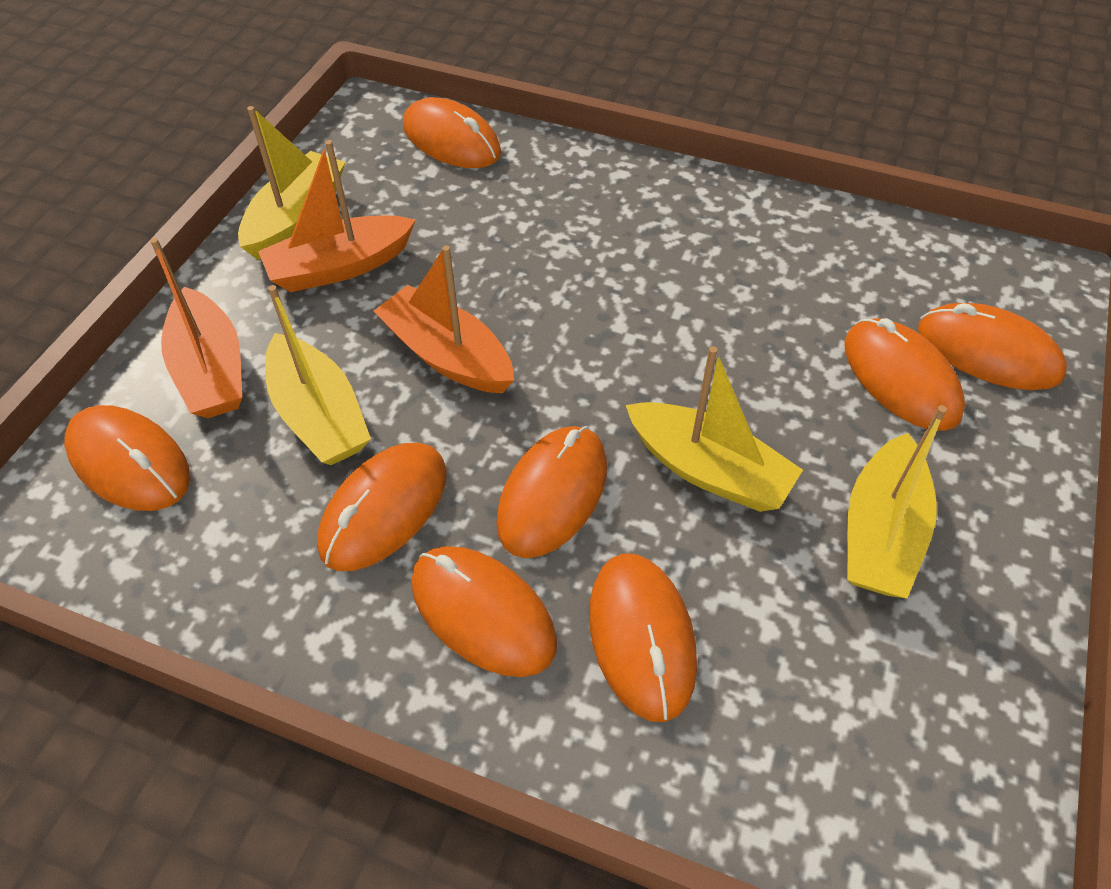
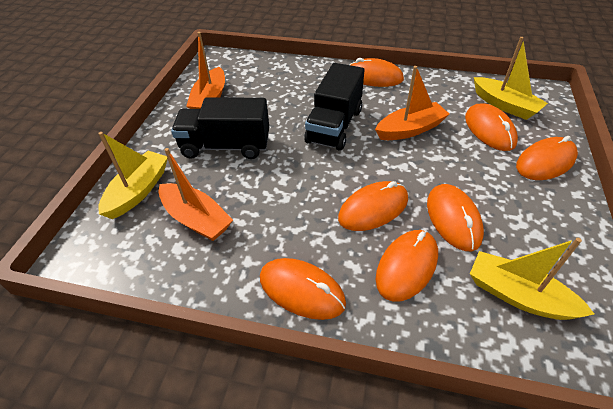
black truck: none = 0 -> [171,97,269,159] [304,63,364,151] = 2
orange mouse: [64,405,190,511] [317,443,447,571] [403,97,501,168] [411,546,557,677] [496,426,607,558] [589,553,697,722] [844,318,965,431] [918,303,1067,390] = 8 -> [260,258,346,320] [338,181,408,231] [349,58,404,87] [376,230,438,302] [427,184,484,251] [465,103,518,151] [516,136,578,180] = 7
yellow boat: [238,106,346,260] [265,285,371,465] [626,346,803,512] [847,405,947,599] = 4 -> [98,132,168,219] [470,238,594,320] [474,37,548,120] = 3

